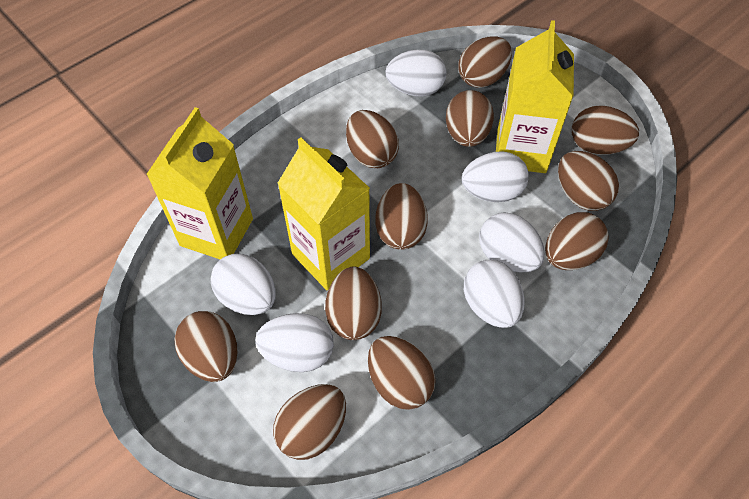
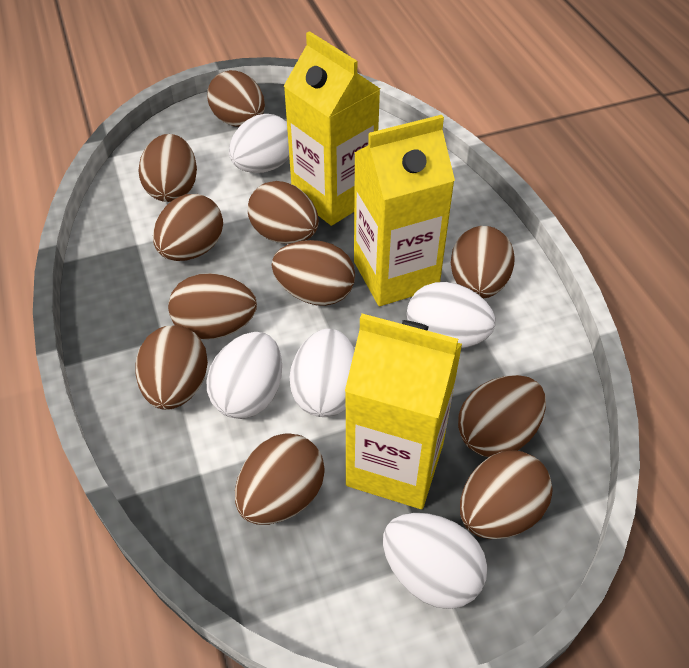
white egg: [210,254,276,315] [255,313,334,372] [385,50,446,97] [462,151,529,202] [464,260,525,328] [479,213,545,273] = 6 -> [207,332,282,419] [229,114,289,173] [289,329,355,417] [383,513,487,609] [407,282,496,349] = 5

